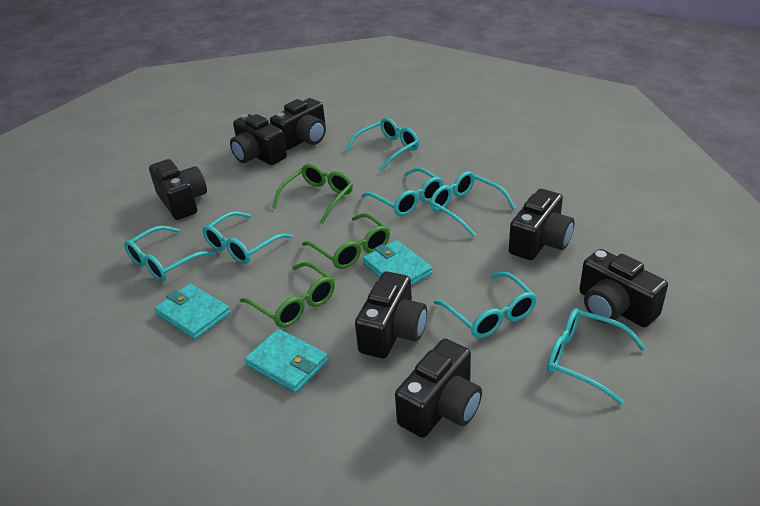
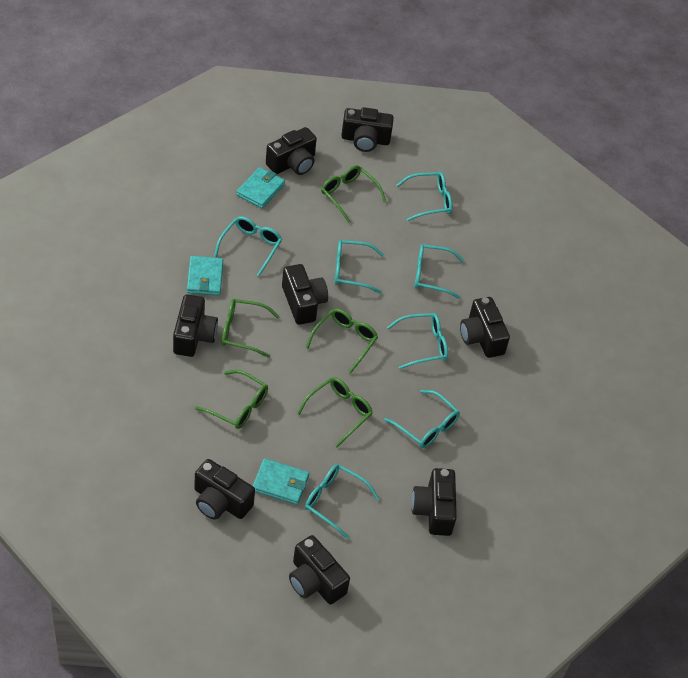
black camera: [149,159,207,220] [230,114,287,165] [270,98,326,150] [355,272,427,358] [395,339,482,438] [509,189,574,260] [579,249,668,327] = 7 -> [173,294,218,357] [194,459,255,520] [266,127,317,175] [282,264,328,325] [289,535,350,604] [341,107,394,152] [411,468,457,536] [460,297,510,358] = 8
green glasses: [240,262,335,328] [272,164,353,224] [302,213,390,269] = 3 -> [195,370,268,429] [222,299,280,358] [297,377,373,447] [305,309,378,374] [321,165,386,223] = 5

